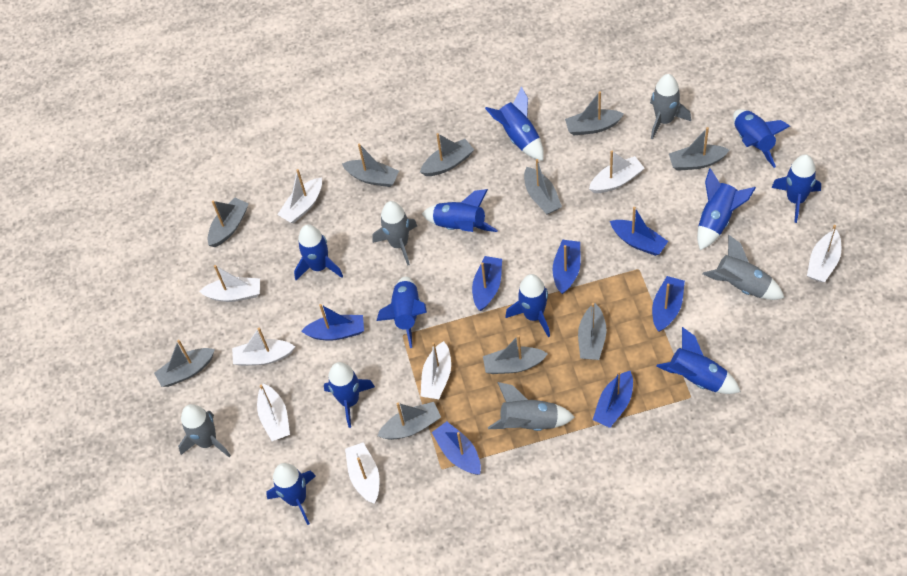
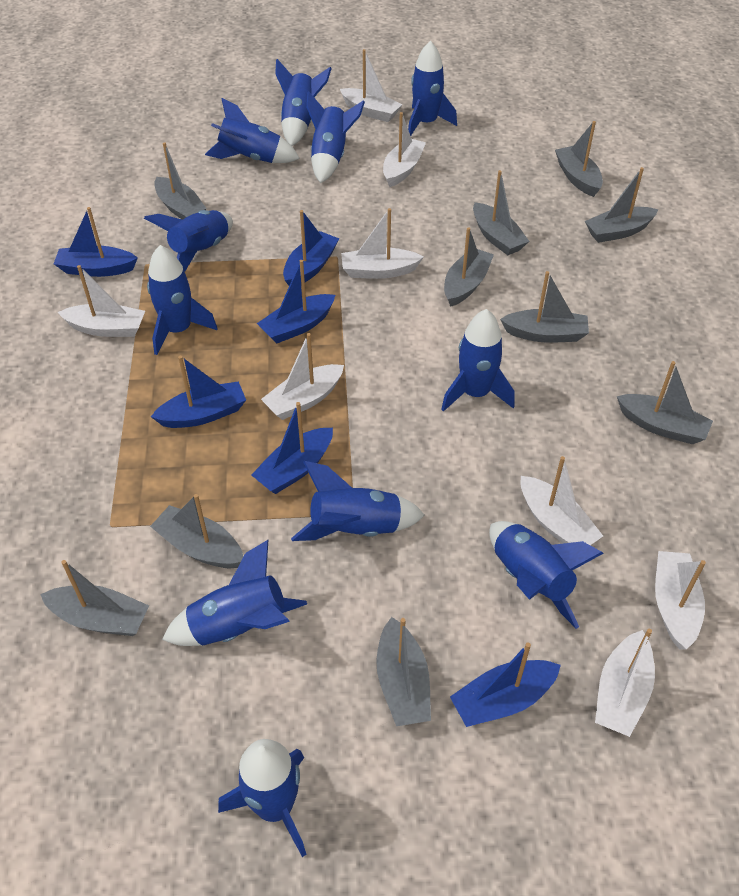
blue boat: [301,304,364,341] [432,421,481,475] [472,256,502,311] [553,240,581,294] [593,371,633,428] [610,207,668,256] [652,276,685,332] = 7 -> [54,207,138,277] [151,356,246,428] [251,402,333,494] [257,260,335,344] [283,210,339,286] [450,642,561,727] = 6
grey rocket: [178,404,231,457] [372,201,417,265] [488,382,575,431] [650,74,691,139] [703,235,784,300] = 5 -> none = 0

